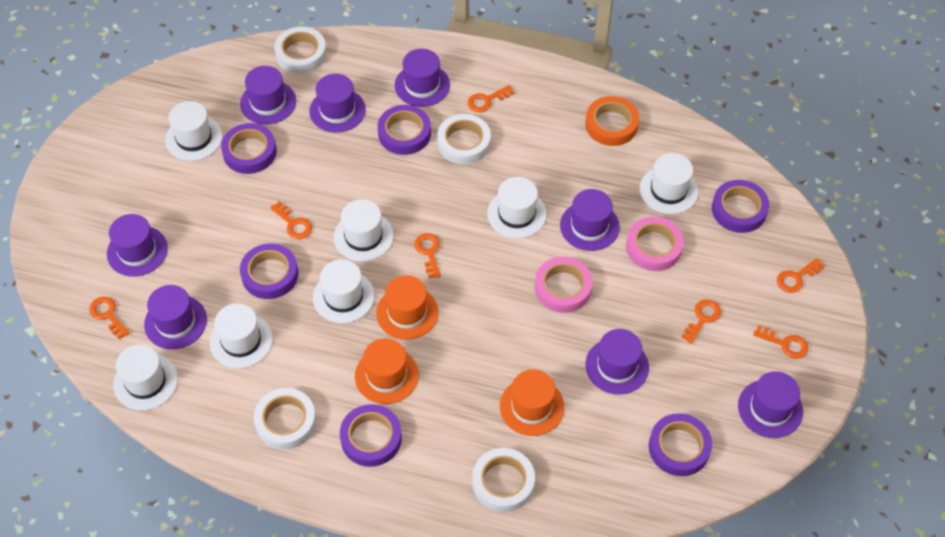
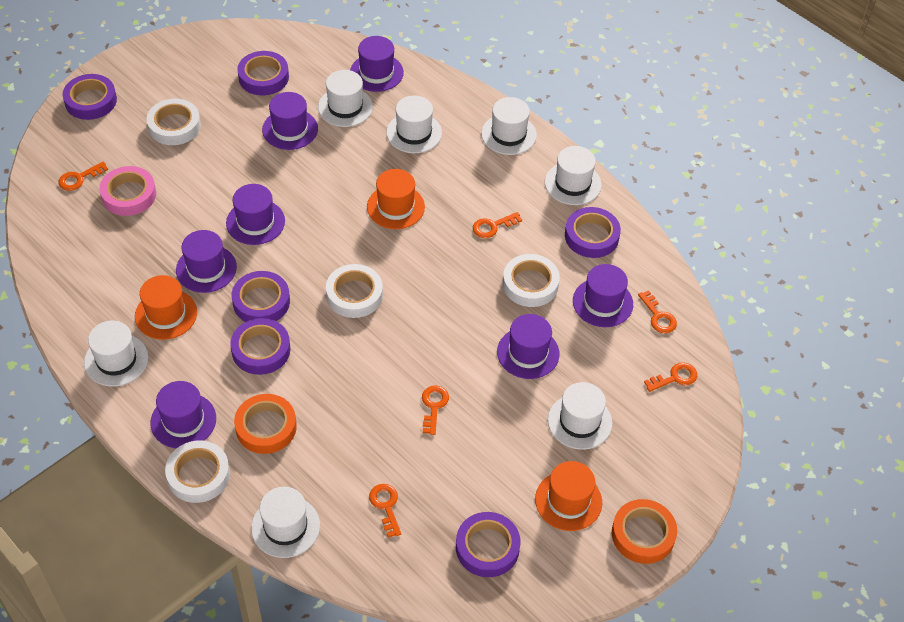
orange key: [89,297,130,339] [270,201,312,239] [414,233,441,279] [468,85,514,113] [681,299,721,344] [753,325,809,359] [777,258,825,293] = 7 -> [58,162,108,191] [369,484,401,537] [422,385,449,435] [473,212,522,238] [638,290,677,333] [644,362,697,392] = 6
orange tape: [585,96,639,146] = 1 -> [234,394,297,454] [612,499,677,564] = 2
pink tape: [535,257,593,313] [626,217,684,271] = 2 -> [99,166,156,216] = 1
purple hat: [107,214,168,277] [144,285,207,349] [240,66,296,125] [309,74,366,133] [395,49,450,107] [560,189,620,251] [585,329,649,395] [738,371,803,438] = 8 -> [150,381,216,449] [176,230,237,293] [226,184,285,245] [262,92,318,150] [350,36,404,92] [497,314,559,379] [573,264,633,327] = 7

